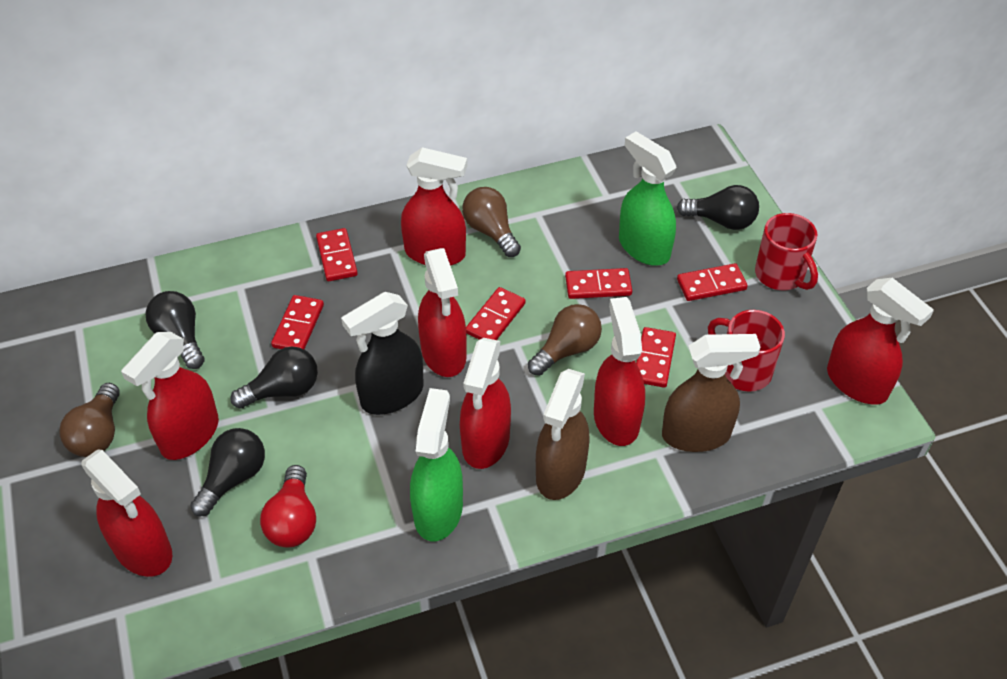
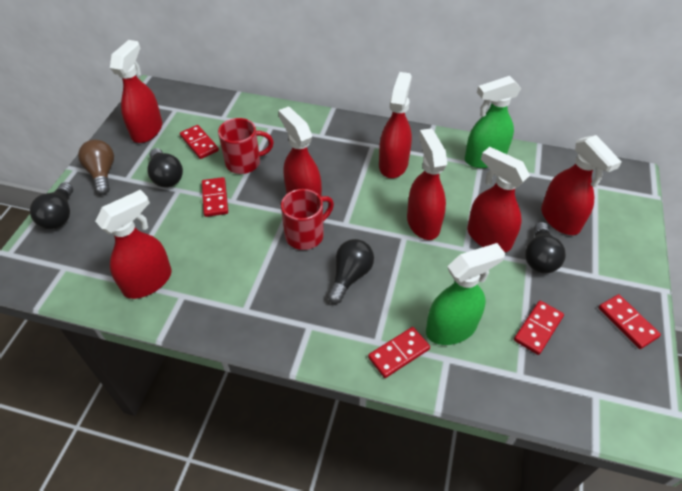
black spray bottle: [341,292,424,415] = 1 -> none = 0
brown light bulb: [59,383,120,457] [462,187,521,257] [528,304,602,376] = 3 -> [78,140,114,195] = 1
brown spray bottle: [536,369,590,500] [662,334,761,452] = 2 -> none = 0
red domino: [271,295,324,349] [316,228,358,281] [466,287,526,340] [565,268,632,299] [636,327,676,388] [677,263,748,301] = 6 -> [180,125,219,159] [202,177,228,217] [368,327,430,378] [514,300,564,355] [599,294,661,349] = 5
red light bulb: [260,465,316,548] = 1 -> none = 0

